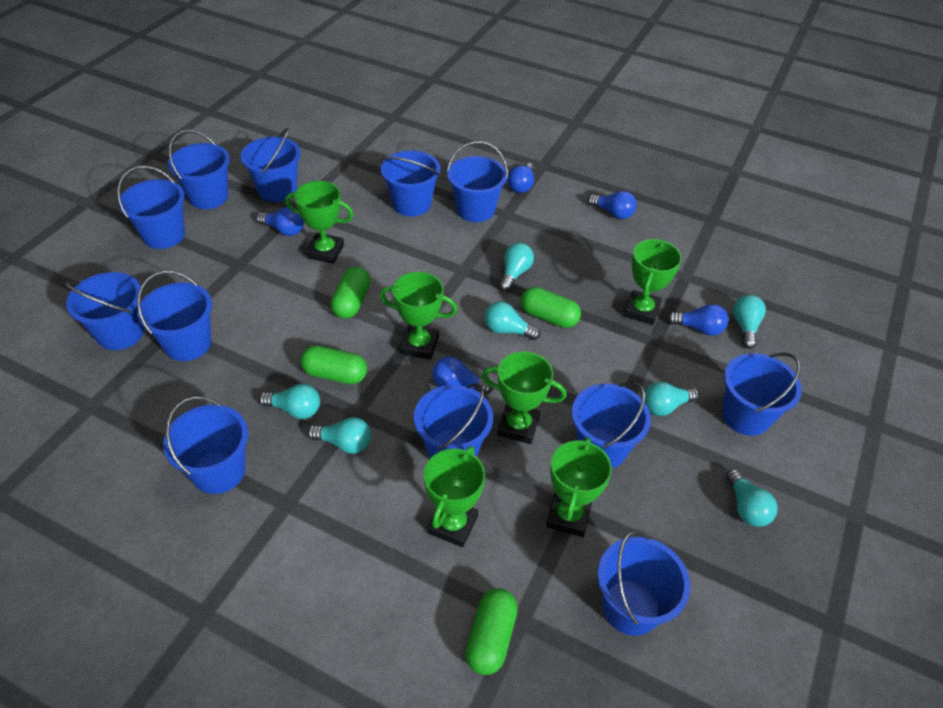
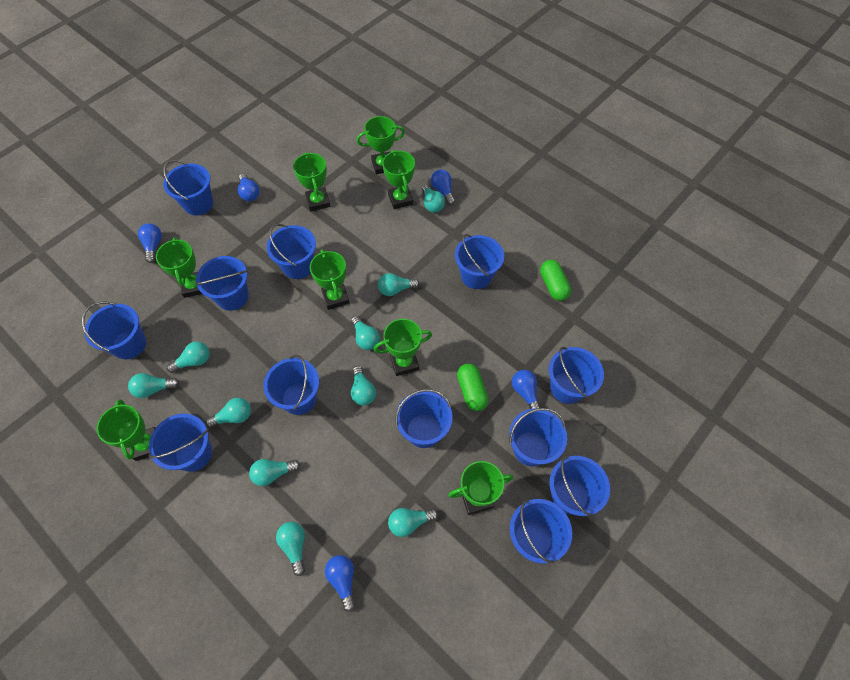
green capsule: [300,346,367,384] [331,267,371,319] [465,588,518,675] [521,287,581,328] = 4 -> [457,363,489,411] [540,260,571,301] = 2
green trophy: [286,181,354,264] [380,272,458,360] [423,446,485,547] [482,352,567,444] [546,437,612,537] [624,239,682,325] = 6 -> [97,399,155,461] [156,238,202,298] [293,152,331,212] [310,250,350,310] [357,116,405,174] [374,319,432,376] [382,150,415,209] [448,461,513,515] = 8
turquoise light bulb: [259,384,320,419] [307,417,371,454] [484,301,541,340] [499,243,534,291] [645,381,699,416] [726,469,778,527] [733,295,766,349] = 7 -> [128,373,180,398] [167,341,210,373] [205,398,251,428] [249,459,300,486] [276,522,305,576] [351,316,380,350] [351,366,376,406] [378,273,419,296] [388,508,438,537] [422,184,445,212] = 10

